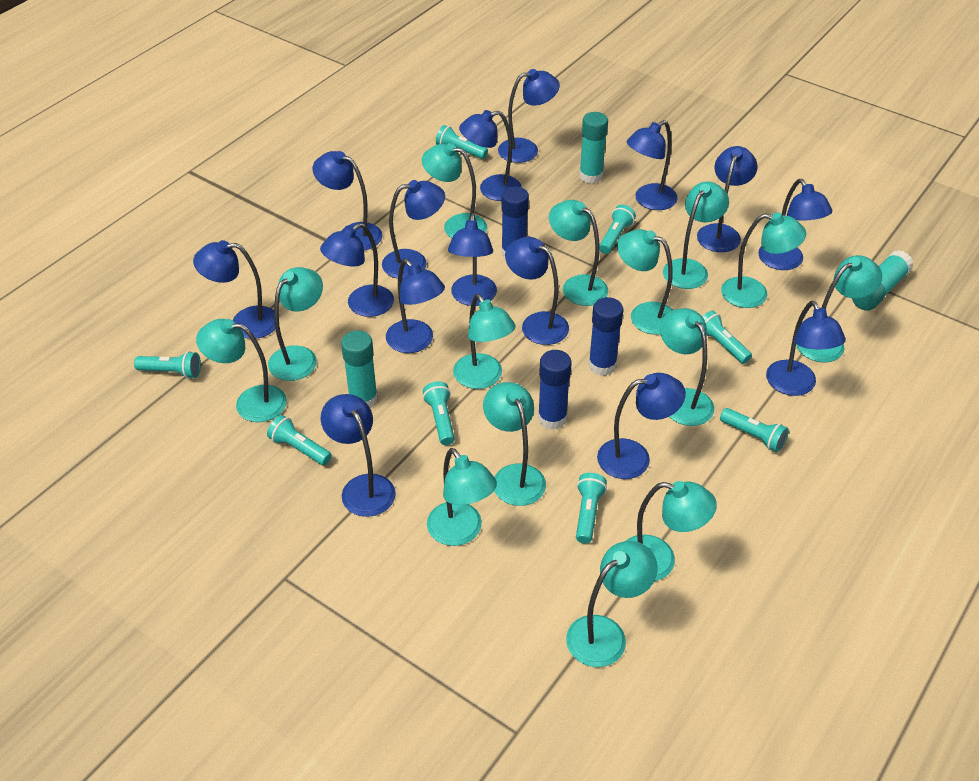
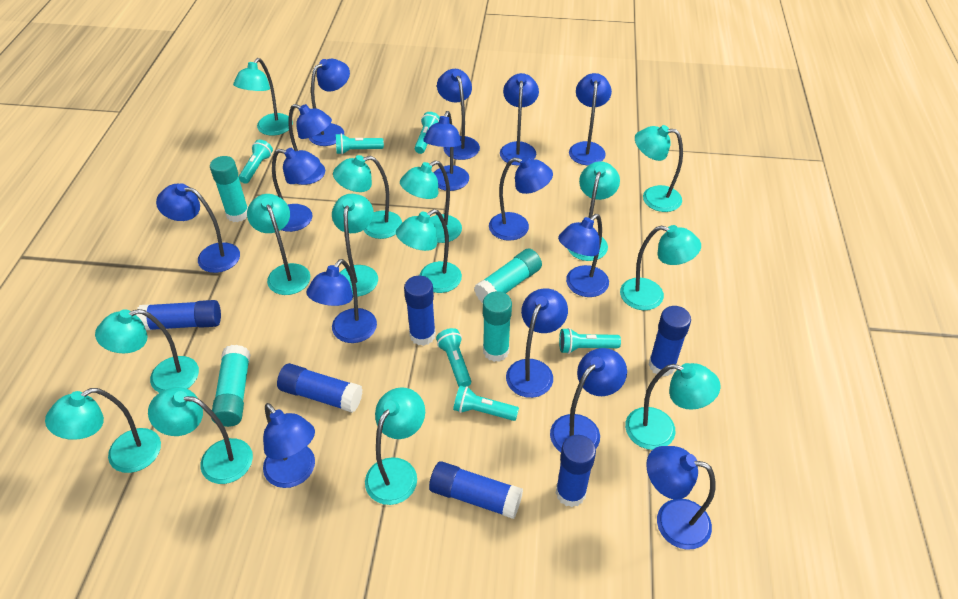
blue glue stick: [501,186,529,258] [538,350,572,430] [588,297,623,376] = 3 -> [136,300,221,330] [277,363,363,413] [404,276,436,346] [429,461,523,519] [556,435,596,507] [648,306,691,376] = 6
turquoise flashlight: [134,351,201,379] [267,415,332,465] [423,381,455,445] [436,125,488,159] [576,473,607,544] [599,205,636,254] [702,311,752,364] [720,408,789,452] = 8 -> [239,140,273,184] [336,133,384,154] [415,112,440,154] [436,328,471,387] [453,385,519,421] [559,328,621,354] = 6
turquoise glue stick: [341,330,378,408] [579,112,608,183] [852,250,913,311] = 3 -> [210,156,248,222] [211,345,250,427] [474,248,542,303] [483,291,512,362] = 4

